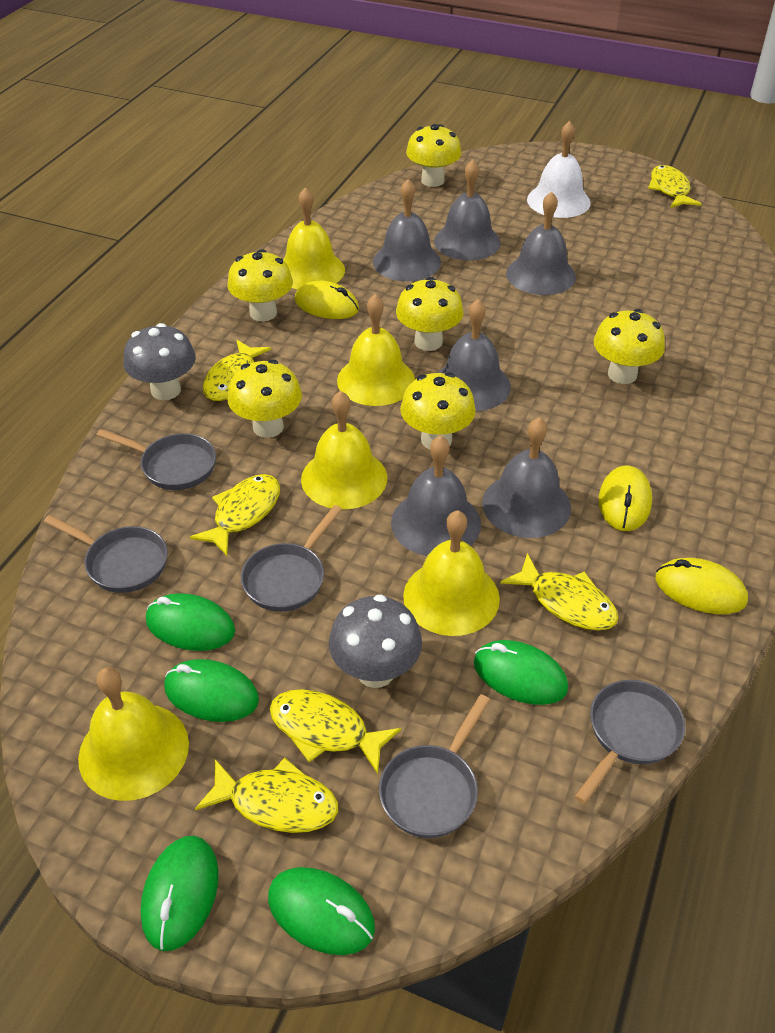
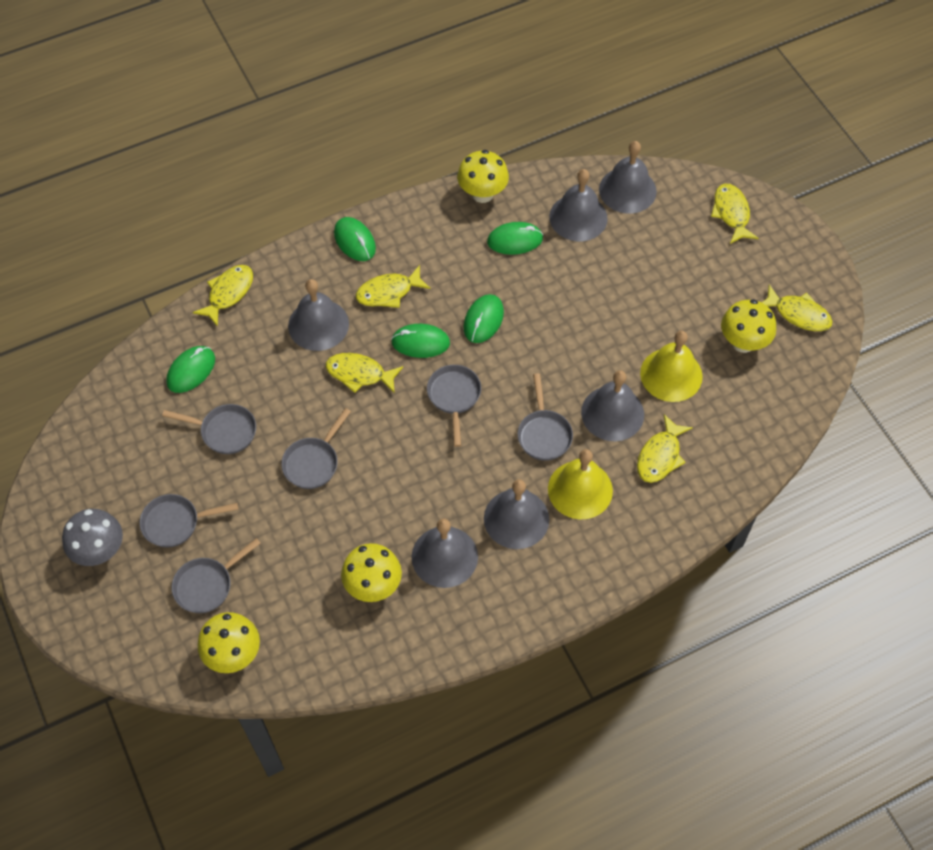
grey mushroom: [123,323,196,400] [329,595,422,688] = 2 -> [62,509,123,566] = 1
grey pan: [44,515,168,593] [96,429,216,490] [241,505,342,612] [379,694,490,838] [574,680,685,804] = 5 -> [140,494,238,548] [162,404,256,454] [172,538,261,613] [281,408,351,489] [427,365,481,447] [518,373,573,461] = 6
white bell: [527,121,591,218] = 1 -> none = 0
yellow bell: [78,667,189,801] [283,187,345,290] [301,391,387,509] [337,294,415,406] [403,510,500,636] = 5 -> [548,449,613,519] [640,331,703,402] = 2
yellow mouse: [295,281,359,319] [599,466,652,531] [655,558,748,614] = 3 -> none = 0
yellow mushroom: [227,249,293,321] [227,359,302,438] [396,277,464,351] [400,372,476,450] [406,124,462,187] [594,309,665,384] = 6 -> [198,612,260,673] [341,543,402,602] [457,150,509,203] [721,299,776,353] = 4

